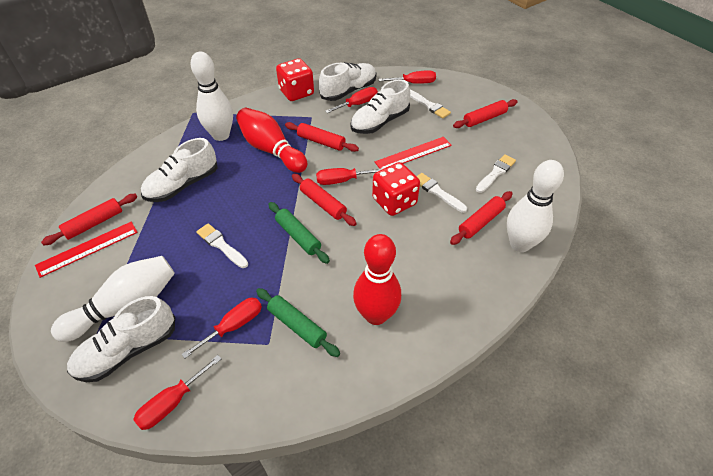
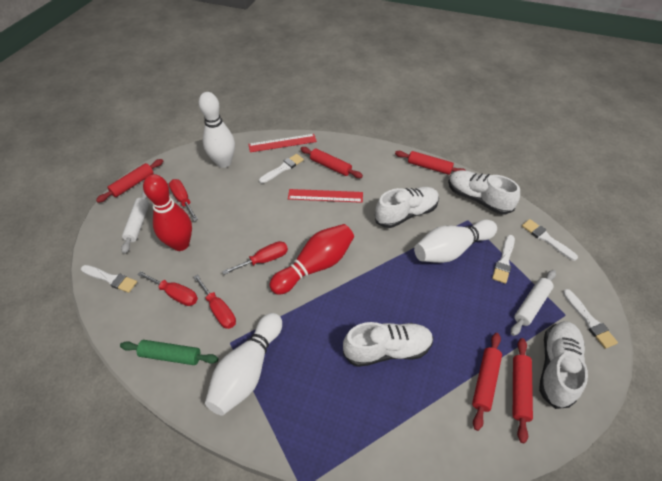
green rolling pin: [256,288,340,357] [268,202,330,264] = 2 -> [120,340,218,365] = 1
red dice: [276,58,314,101] [372,162,420,216] = 2 -> none = 0
red screwdriver: [133,355,222,430] [182,298,262,358] [316,168,384,185] [325,87,378,113] [379,70,436,84] = 5 -> [137,271,198,306] [169,179,198,221] [194,274,236,329] [222,241,288,275] = 4
white brush: [196,223,248,268] [410,90,451,119] [417,173,467,213] [476,154,516,193] = 4 -> [81,265,137,293] [259,154,304,183] [492,235,515,284] [522,219,578,261] [563,289,618,349] = 5
white rolling pin: none = 0 -> [121,191,149,254] [511,270,556,336] = 2

